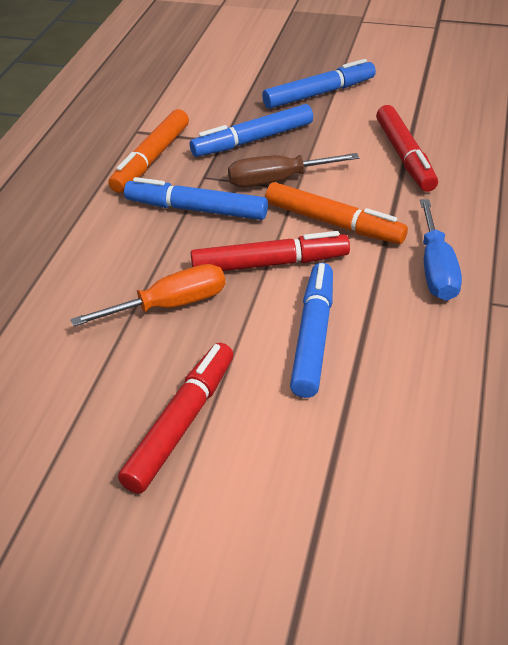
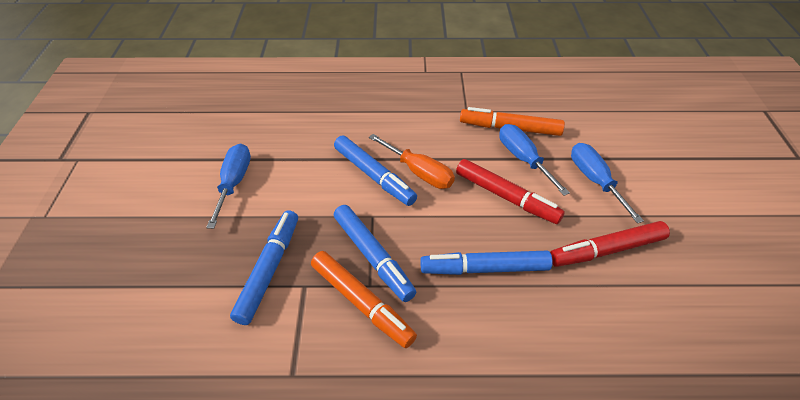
blue screwdriver: [420,199,462,301] = 1 -> [206,143,251,229] [499,124,570,196] [571,143,644,223] = 3
brown screwdriver: [228,153,359,187] = 1 -> none = 0
red marker: [118,343,234,494] [191,231,350,271] [376,105,438,192] = 3 -> [456,159,565,224] [550,221,670,267] = 2

